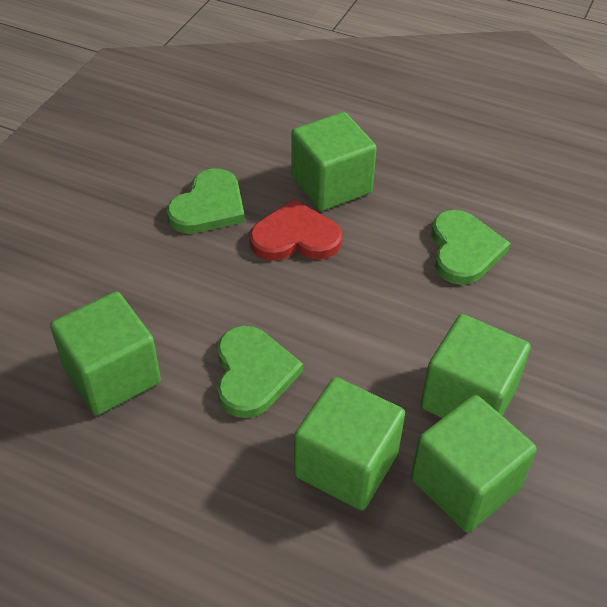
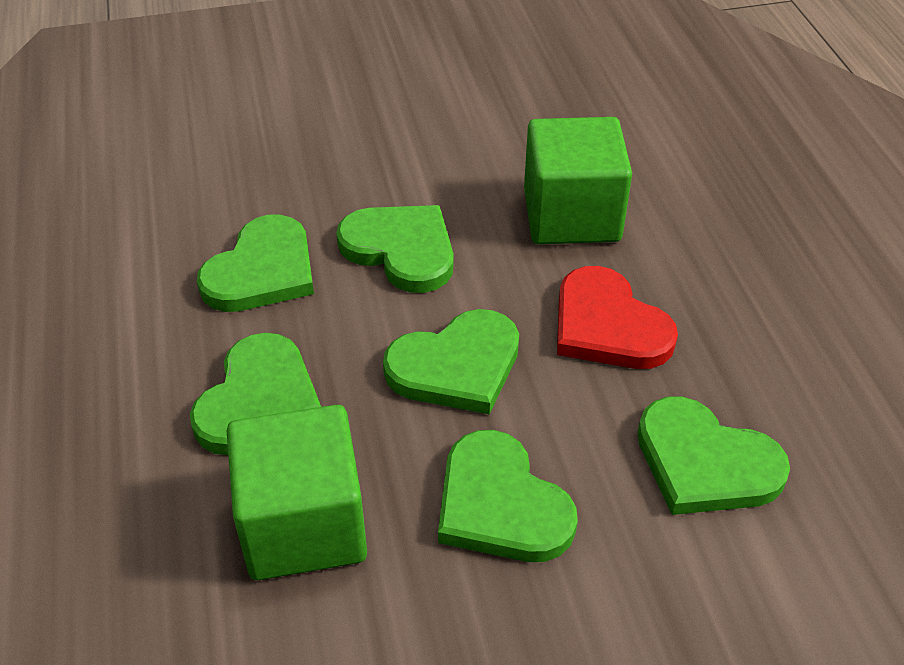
green cube: [50,291,161,415] [291,112,377,211] [294,377,405,510] [411,395,536,533] [421,314,531,418] = 5 -> [227,405,367,580] [524,117,632,244] = 2
green heart: [167,168,245,234] [217,326,303,418] [431,210,511,285] = 3 -> [190,333,321,455] [197,214,314,312] [336,205,454,293] [383,309,519,414] [438,430,578,562] [637,397,790,515] = 6

